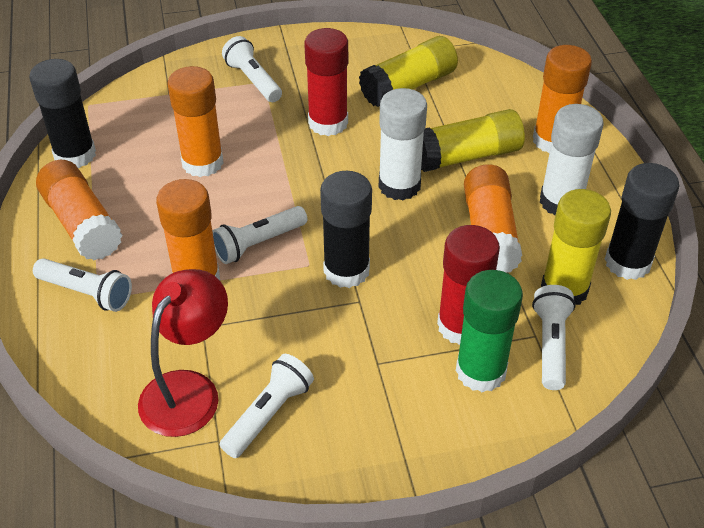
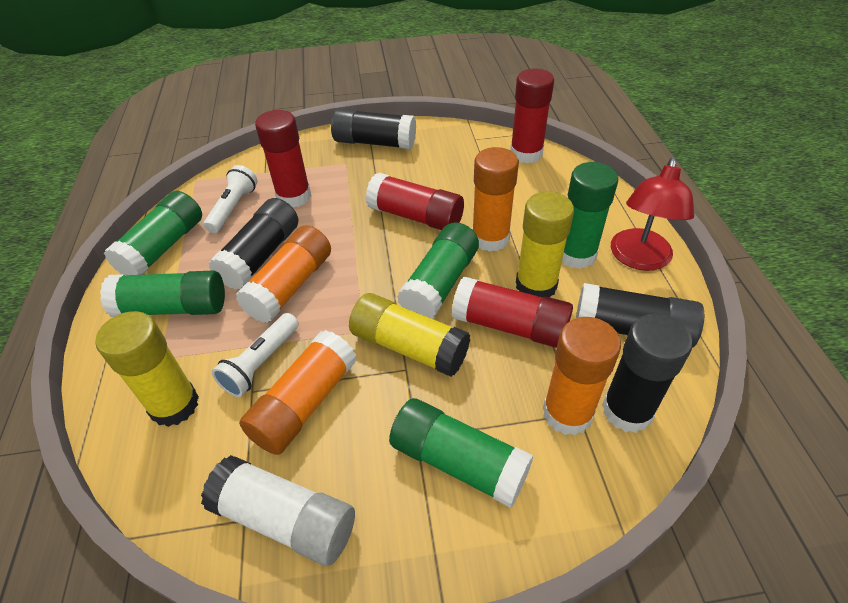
black glue stick: [29,59,96,168] [320,171,372,288] [605,163,679,280] = 3 -> [208,198,298,290] [331,108,416,149] [576,283,704,348] [602,314,693,433] = 4
green glue stick: [456,270,523,393] = 1 -> [100,271,225,317] [104,191,202,275] [389,398,534,508] [397,222,479,319] [562,162,618,269] = 5
orange glue stick: [36,160,122,260] [156,179,220,280] [167,66,224,177] [464,164,522,273] [533,45,592,153] = 5 -> [236,225,331,323] [239,330,357,455] [472,147,519,252] [543,317,621,436] = 4
red glue stick: [304,28,348,136] [437,225,500,345] = 2 -> [255,110,311,208] [365,173,464,230] [452,276,573,348] [510,69,554,163] = 4
white flashlight: [33,258,132,312] [212,206,307,264] [220,354,314,458] [222,36,282,102] [532,285,576,390] = 5 -> [203,165,257,233] [212,313,299,397] = 2
white glue stick: [379,88,427,200] [540,104,604,215] = 2 -> [201,455,355,566] = 1

